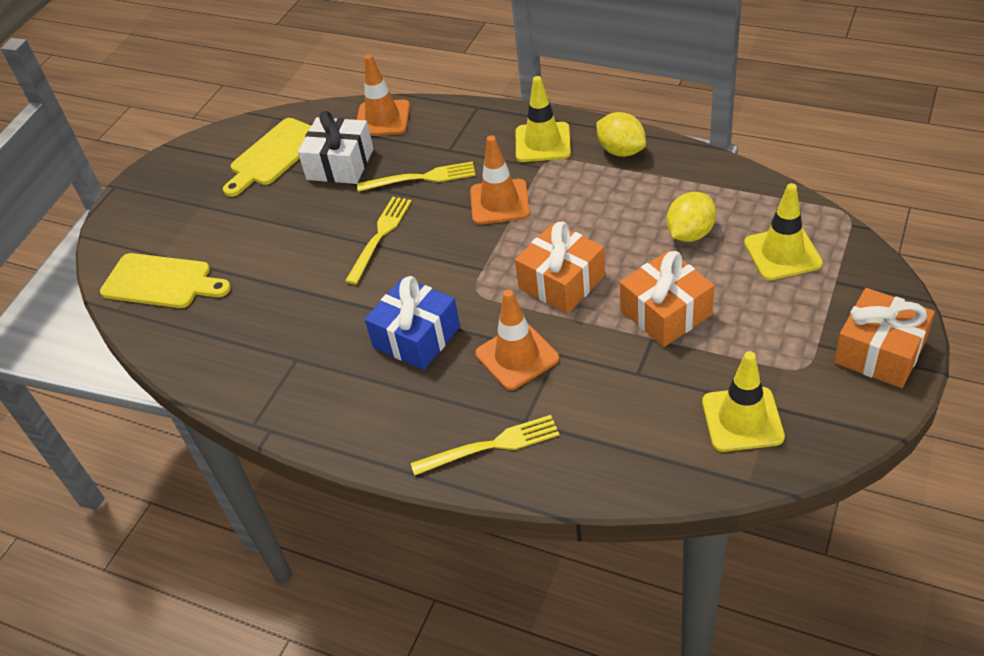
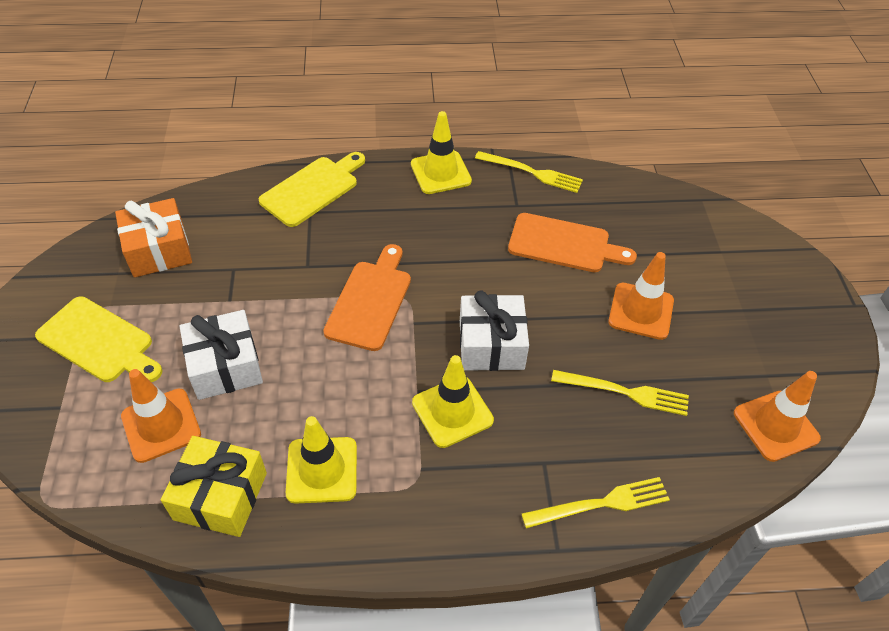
blue gift: [365,276,460,370] = 1 -> none = 0
orange cutting board: none = 0 -> [323,244,411,351] [508,213,637,272] = 2
orange gift: [515,222,605,314] [620,250,715,347] [834,288,935,388] = 3 -> [115,198,192,277] = 1
white gift: [298,111,374,184] = 1 -> [180,310,263,400] [460,290,529,371] = 2
yellow gift: none = 0 -> [161,436,267,537] = 1
yellow lemon: [596,112,646,157] [666,192,716,242] = 2 -> none = 0

